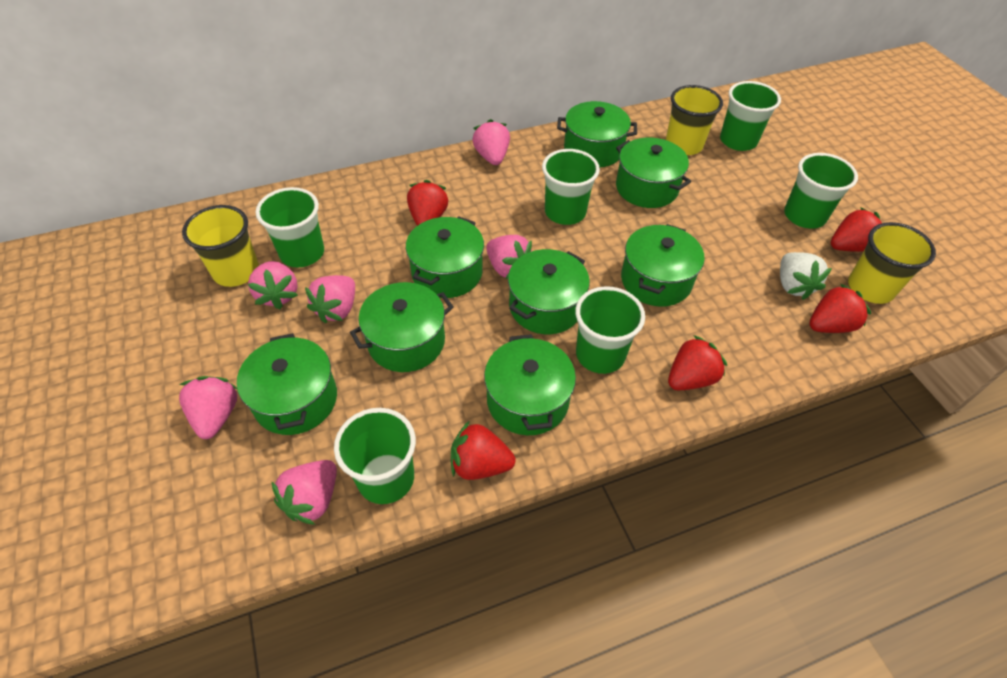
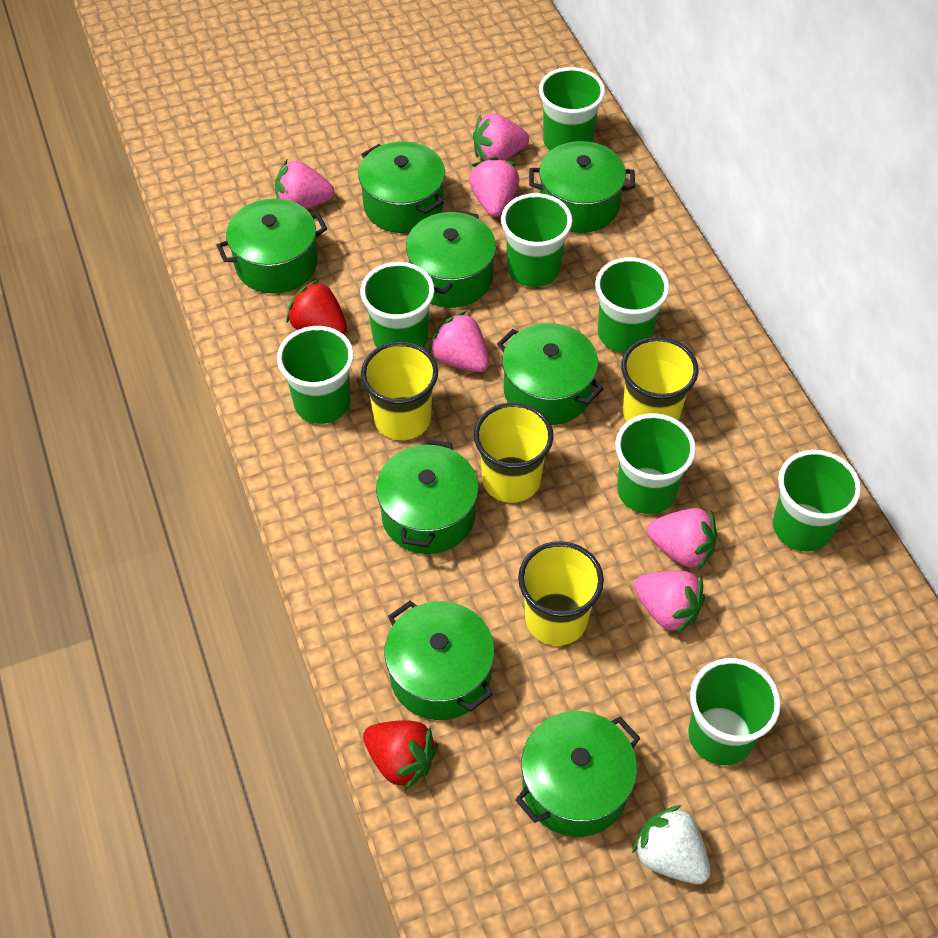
green cup: [255,187,324,267] [334,408,416,504] [542,149,600,225] [575,286,645,374] [720,81,781,151] [784,153,858,229] = 6 -> [277,326,354,424] [360,262,434,348] [501,193,572,287] [539,67,605,151] [595,257,669,353] [615,413,696,514] [688,658,781,765] [773,450,861,552] = 8
red strawberry: [407,180,448,226] [451,421,516,480] [668,335,727,390] [809,283,871,333] [831,207,882,252] = 5 -> [286,279,347,334] [363,720,438,790] = 2
yellow cup: [182,205,259,287] [666,85,723,155] [848,222,936,304] = 3 -> [361,342,438,440] [474,402,553,503] [518,541,604,646] [621,337,699,422] = 4

